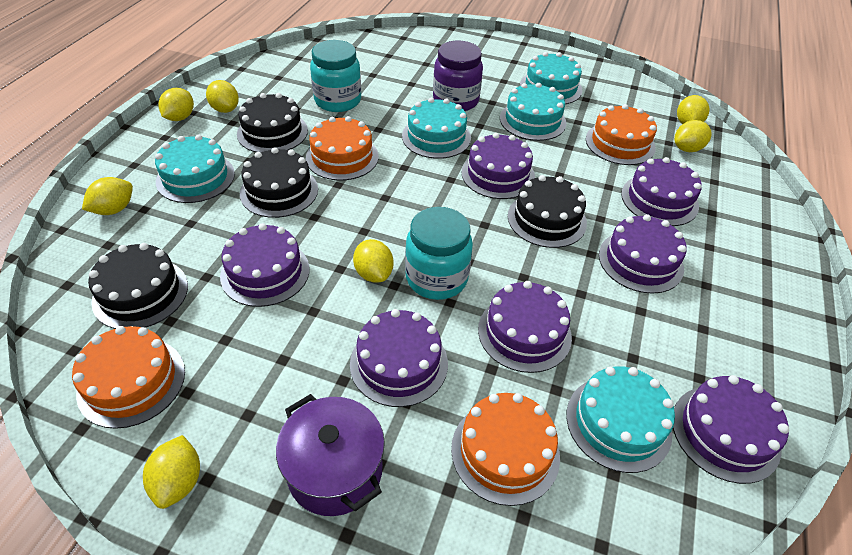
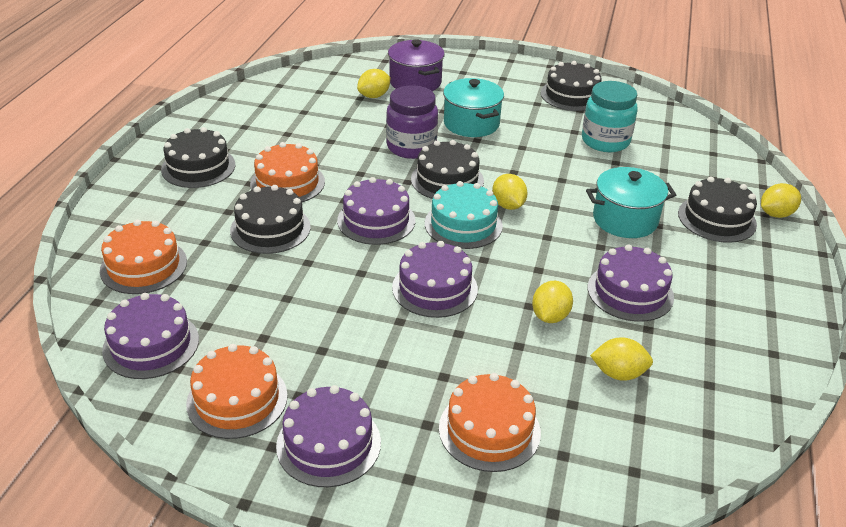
black cake: [88,243,188,329] [237,93,308,152] [240,147,318,218] [508,175,587,248] = 4 -> [161,127,236,188] [230,185,311,254] [411,140,484,199] [540,61,601,111] [678,177,757,243] = 5
purple cake: [220,223,310,307] [350,309,448,407] [461,133,535,199] [478,281,572,373] [599,214,687,294] [621,157,702,226] [673,375,789,484] = 7 -> [102,293,199,379] [276,385,381,487] [337,177,415,245] [392,241,478,318] [588,244,674,322] = 5
turquoise cake: [155,135,235,203] [402,98,471,159] [500,83,566,141] [520,52,582,104] [566,366,675,473] = 5 -> [425,181,503,249] = 1
turquoise jar: [310,40,361,112] [405,207,473,300] = 2 -> [582,81,638,152] = 1
turquoise pot: none = 0 -> [443,78,504,137] [586,167,676,238] = 2
yellow lemon: [82,177,133,215] [143,435,200,509] [158,88,194,121] [206,80,239,113] [353,239,393,283] [674,120,712,152] [677,95,710,124] = 7 -> [357,69,390,98] [492,174,528,210] [532,281,573,323] [590,337,653,381] [761,183,801,218] = 5

